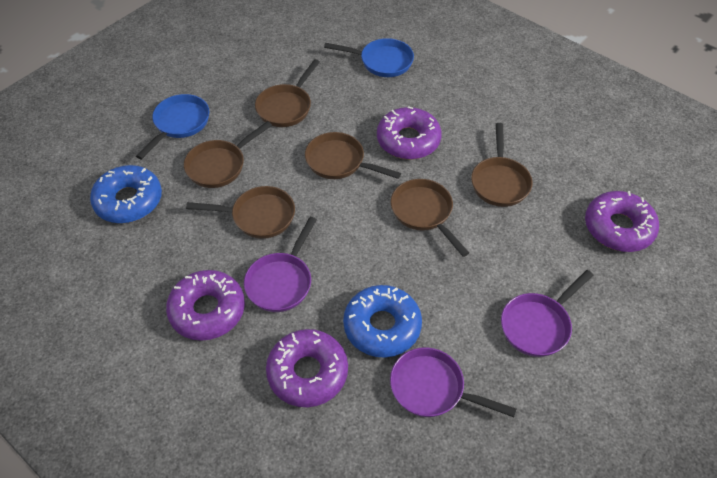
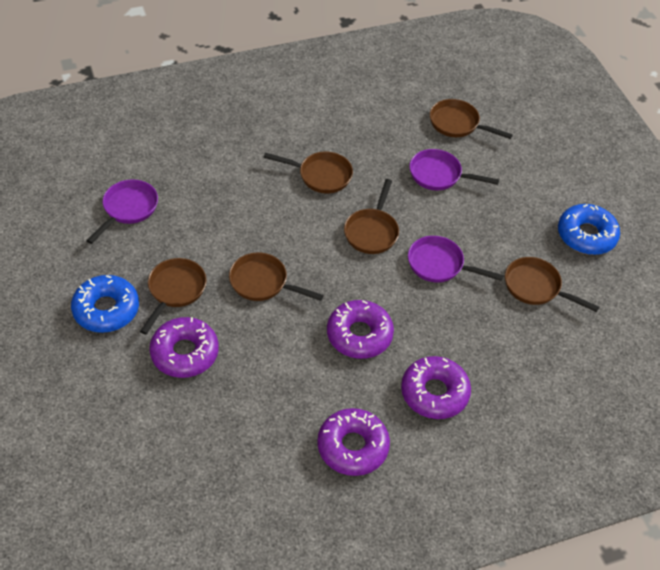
blue pan: [136,94,209,160] [324,38,414,77] = 2 -> none = 0

